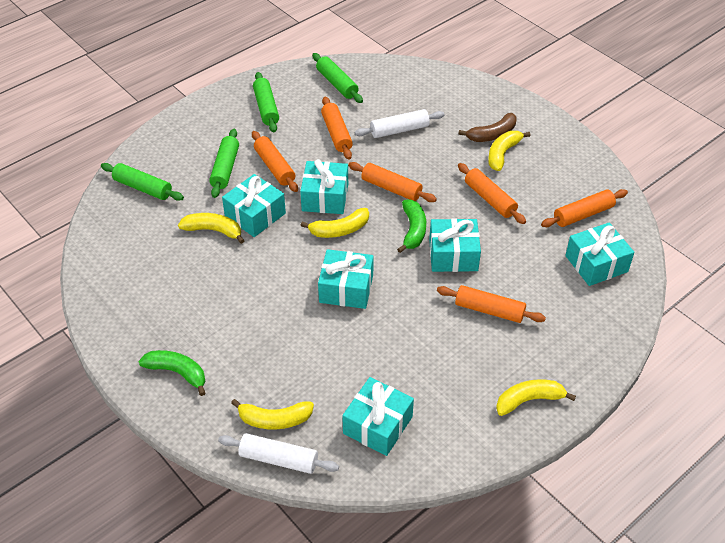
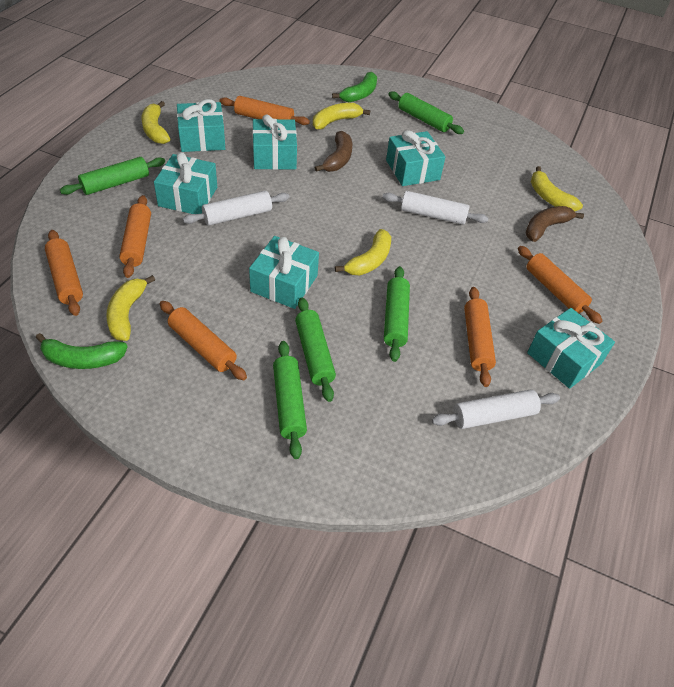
brown banana: [458,113,516,142] = 1 -> [315,131,352,172] [525,206,584,242] = 2
green rolling pin: [101,163,184,201] [209,129,239,198] [253,72,279,132] [312,53,363,103] = 4 -> [60,157,165,195] [273,341,307,459] [295,297,336,402] [384,266,410,362] [388,91,464,134] = 5
white rolling pin: [218,433,339,474] [355,109,445,138] = 2 -> [183,191,290,226] [382,191,488,225] [432,389,560,429] = 3

